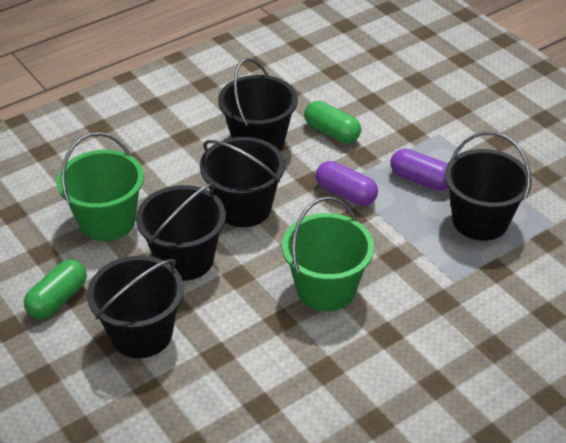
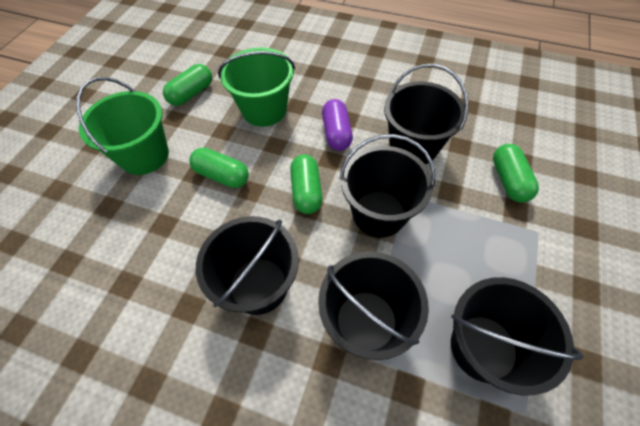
green capsule: [24,259,87,319] [304,101,361,143] = 2 -> [163,64,212,106] [189,148,249,188] [290,154,322,214] [493,144,539,203] = 4
purple capsule: [315,161,378,206] [391,149,448,191] = 2 -> [322,99,353,151] = 1

